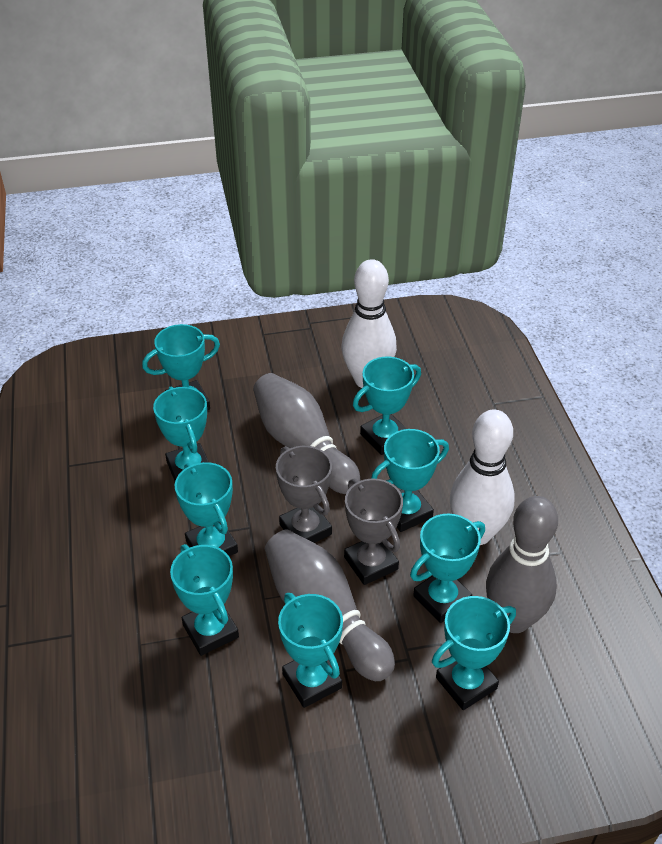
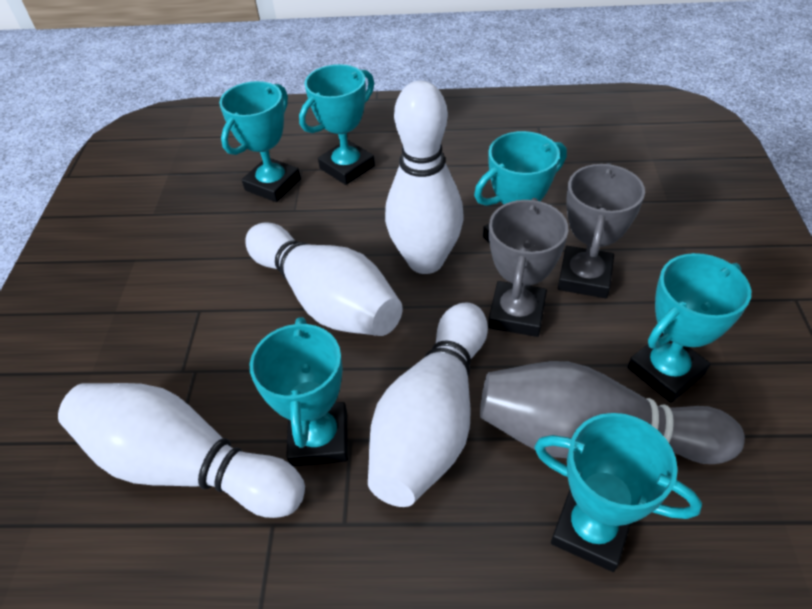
grey bowling pin: [253,373,360,494] [265,529,395,681] [486,496,558,633] = 3 -> [480,361,745,464] = 1
turquoise trophy: [142,324,220,410] [153,387,209,481] [170,544,239,656] [175,462,238,556] [278,593,343,708] [353,356,421,455] [371,429,449,532] [410,514,485,623] [432,596,516,710] = 9 -> [219,81,301,202] [250,317,348,466] [299,64,375,185] [474,131,567,243] [534,413,702,572] [628,253,751,403] = 6
white bowling pin: [342,259,397,388] [450,409,515,545] = 2 -> [58,383,305,518] [245,222,403,336] [368,303,488,507] [385,81,464,274] = 4

